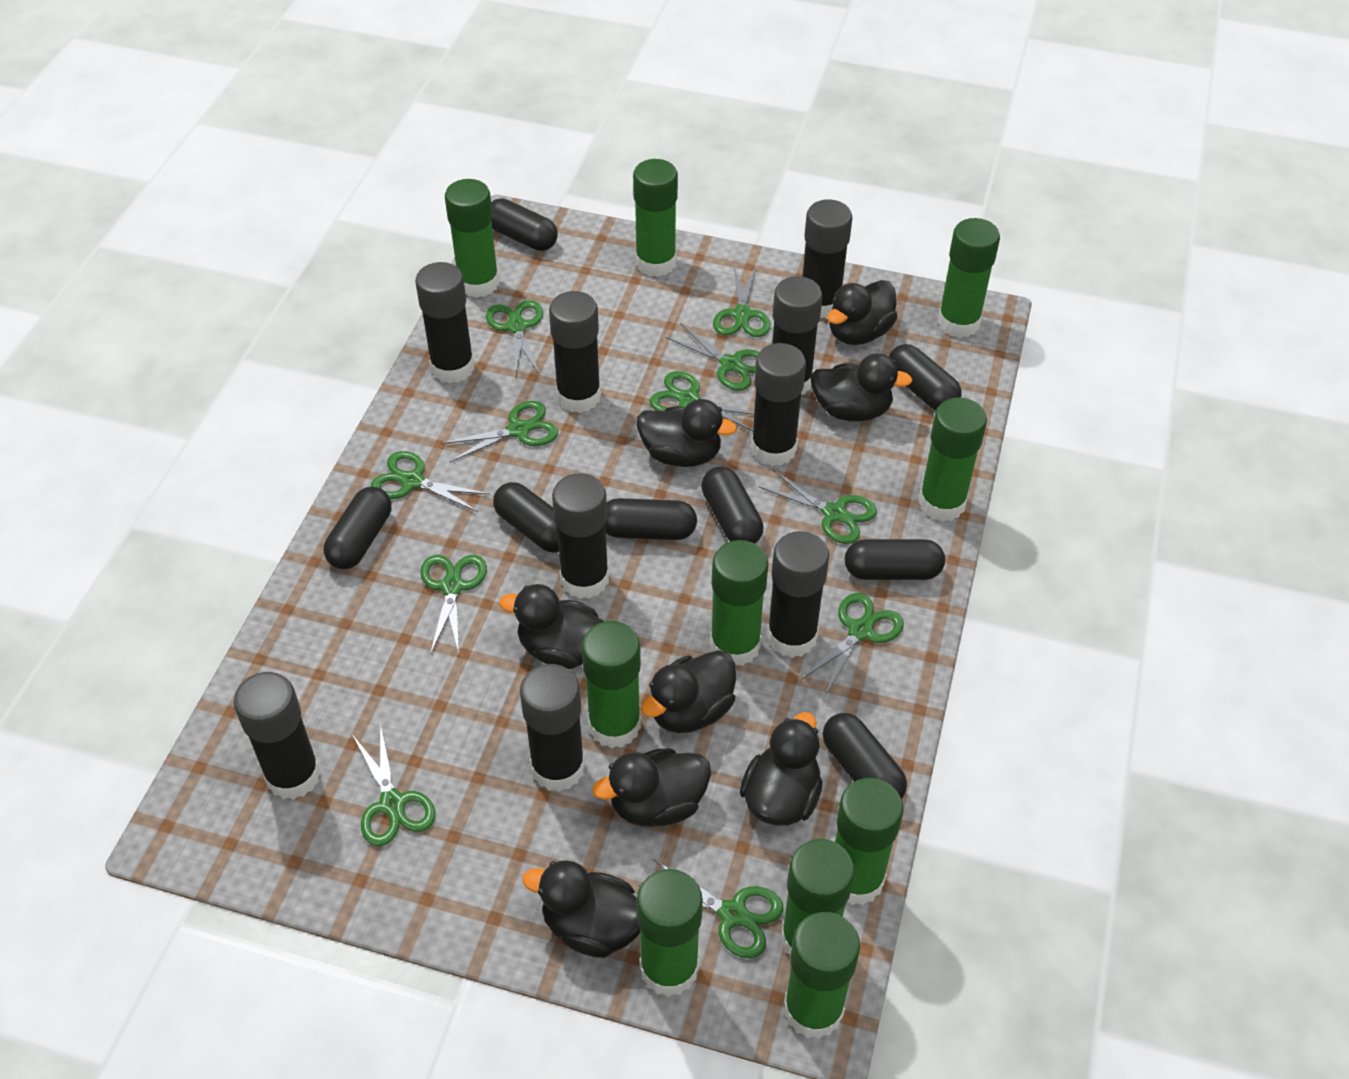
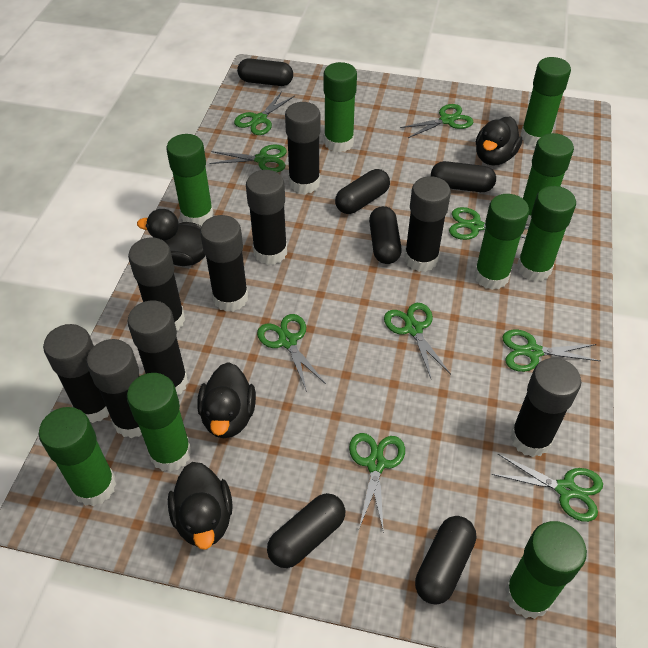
black capsule: [324,487,391,569] [491,198,558,251] [493,482,559,553] [605,498,697,540] [701,467,764,544] [822,713,907,799] [845,539,945,580] [889,344,962,410] = 8 -> [237,58,293,86] [267,493,345,568] [335,169,390,214] [369,206,402,264] [415,516,476,605] [431,161,496,192] = 6
black duck: [499,584,604,669] [522,860,640,958] [592,748,711,827] [637,399,737,467] [641,650,736,733] [740,712,823,826] [810,353,913,422] [827,280,898,345] = 8 -> [137,209,206,266] [168,462,233,550] [197,362,256,438] [476,117,522,165] = 4
green glue stick: [445,179,499,298] [582,621,641,748] [633,159,678,277] [637,869,703,997] [710,540,769,666] [781,839,855,955] [784,912,860,1039] [835,778,903,905] [919,397,987,522] [938,218,1000,338] = 10 -> [39,407,116,506] [127,373,192,472] [166,134,214,226] [324,62,357,153] [474,194,529,290] [505,521,587,619] [517,186,576,282] [520,57,571,147] [523,133,574,225] = 9
green scissors: [352,723,435,846] [371,451,490,512] [420,555,487,655] [441,401,558,462] [486,300,543,378] [638,859,784,958] [650,371,754,431] [665,323,759,391] [713,265,771,337] [759,469,877,544] [801,593,904,695] = 11 -> [210,145,287,172] [234,92,295,135] [257,314,326,392] [349,433,405,533] [384,303,451,378] [400,104,473,138] [449,207,529,240] [492,454,603,522] [502,330,600,372] = 9

